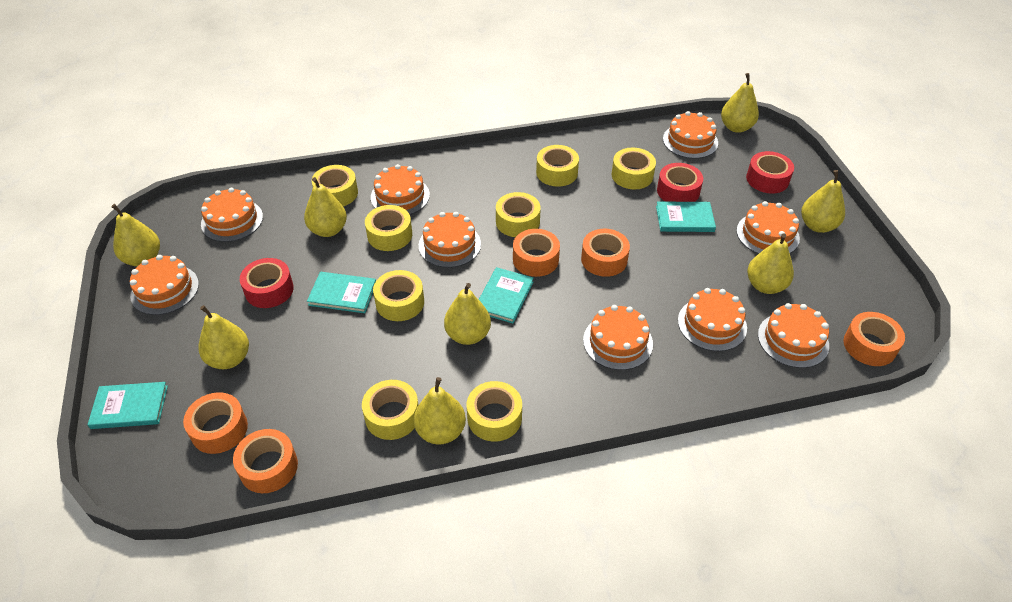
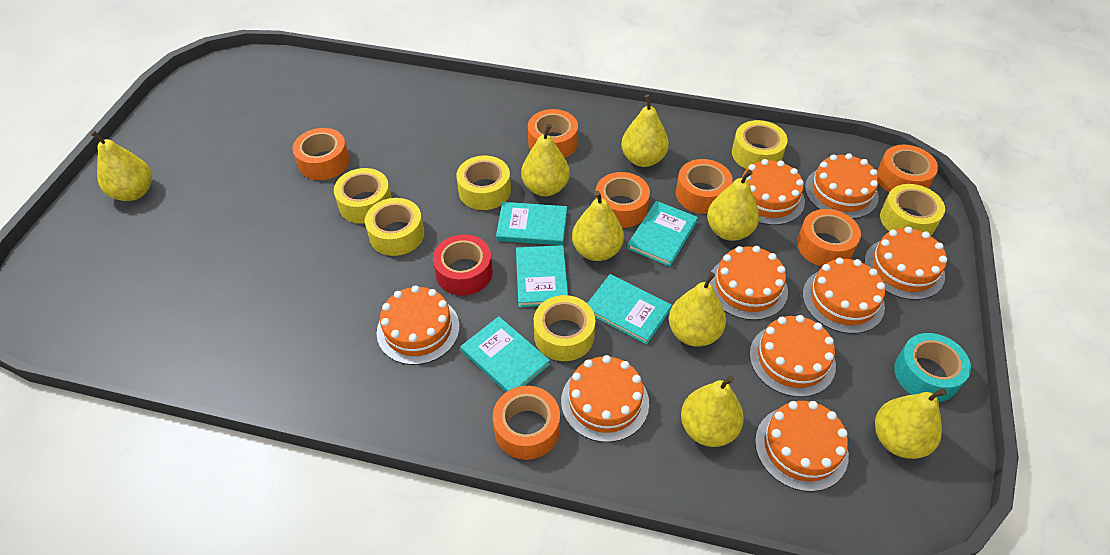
orange tape: [183,392,248,454] [233,429,298,493] [513,229,560,277] [581,229,630,277] [843,312,905,366] = 5 -> [292,128,350,180] [493,386,560,460] [528,109,578,158] [595,172,650,228] [676,159,733,214] [797,209,861,267] [877,145,938,193] = 7
red tape: [240,258,294,308] [657,163,703,202] [746,151,794,193] = 3 -> [433,234,493,296] = 1
turquoise book: [87,382,168,429] [307,272,376,313] [479,267,534,323] [656,201,716,232] = 4 -> [460,316,550,392] [496,202,567,245] [516,245,568,307] [587,274,672,345] [627,201,698,267] = 5
turquoise tape: none = 0 -> [894,333,971,402] = 1
yellow tape: [312,165,358,206] [362,380,418,440] [365,205,412,251] [373,270,424,321] [467,381,522,442] [496,192,541,237] [536,145,579,187] [612,148,656,189] = 8 -> [334,168,392,224] [365,198,424,256] [456,156,511,210] [534,295,595,361] [732,120,788,169] [880,184,945,236] = 6

